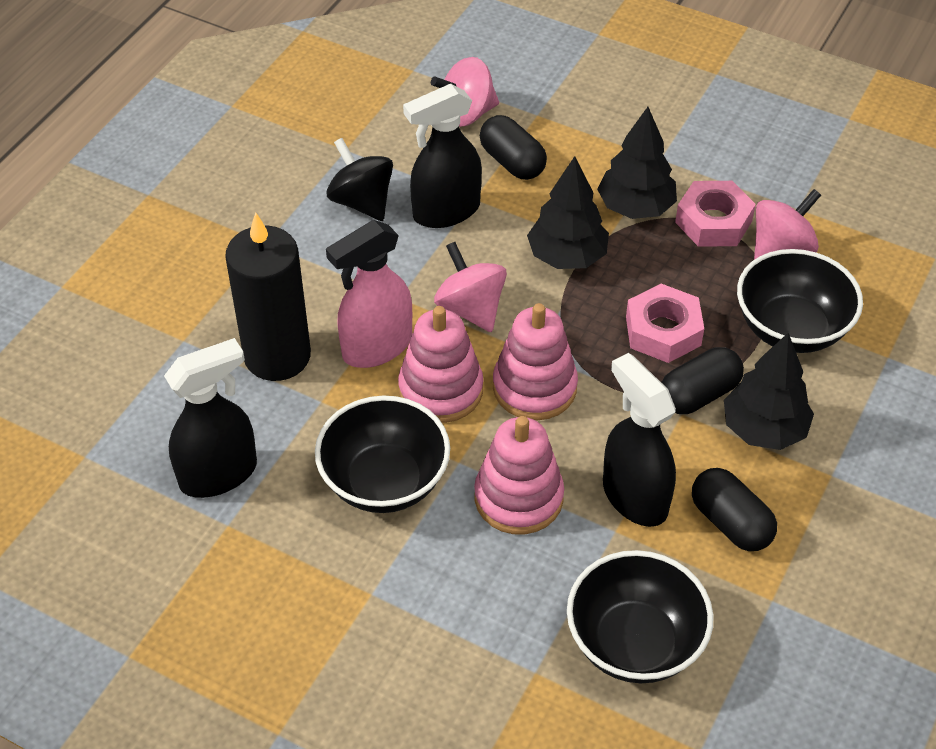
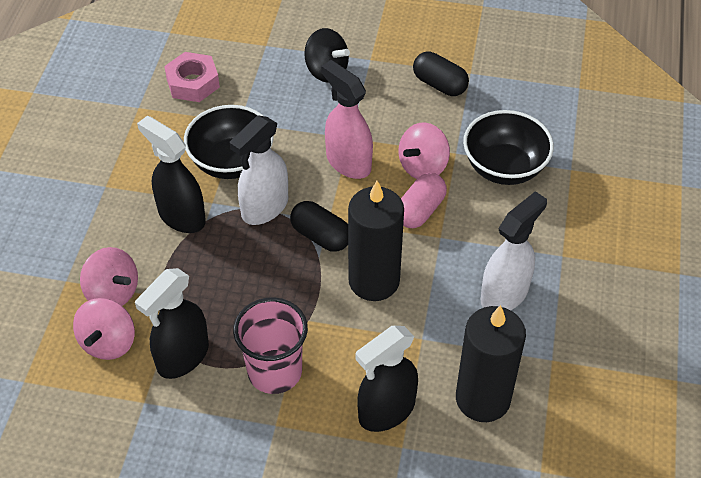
black bowl: [315,396,450,513] [567,550,714,683] [737,249,863,353] = 3 -> [184,105,274,179] [463,110,554,185] = 2
black candle: [225,212,311,381] = 1 -> [348,181,404,301] [456,305,526,422] = 2
black capsule: [480,115,547,180] [661,347,744,414] [692,468,777,551] = 3 -> [290,201,348,252] [413,52,469,96] = 2
black tree: [527,156,609,269] [597,107,677,219] [724,333,814,450] = 3 -> none = 0
pink capsule: none = 0 -> [401,173,447,228] = 1
pink cup: none = 0 -> [233,297,308,394] = 1
pink nut: [626,284,704,363] [675,181,756,247] = 2 -> [164,52,220,102] = 1
pink stacking toy: [398,306,483,423] [474,416,564,534] [493,303,578,420] = 3 -> none = 0
white spray bottle: none = 0 -> [230,115,288,225] [481,191,547,310] = 2

